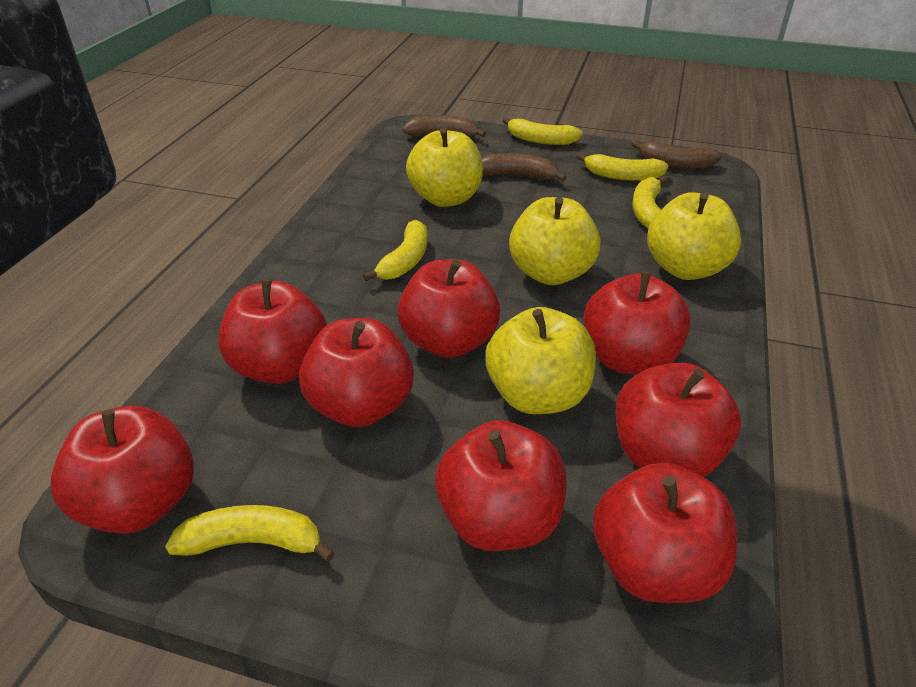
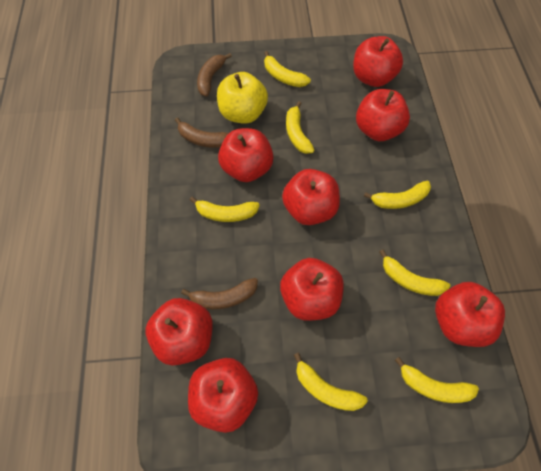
yellow apple: [406,128,483,207] [486,307,596,414] [509,197,601,285] [647,192,741,280] = 4 -> [217,72,268,124] = 1
yellow banana: [165,505,335,562] [363,220,428,281] [502,117,583,145] [577,153,669,181] [632,176,667,228] = 5 -> [190,197,260,222] [264,51,311,87] [286,101,314,154] [294,353,368,411] [364,181,431,209] [379,250,451,296] [395,357,479,403] = 7

